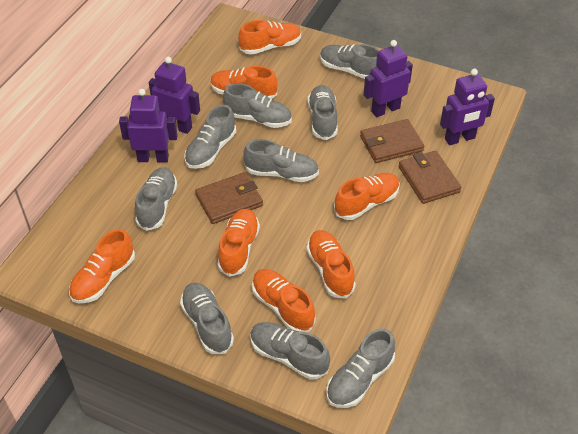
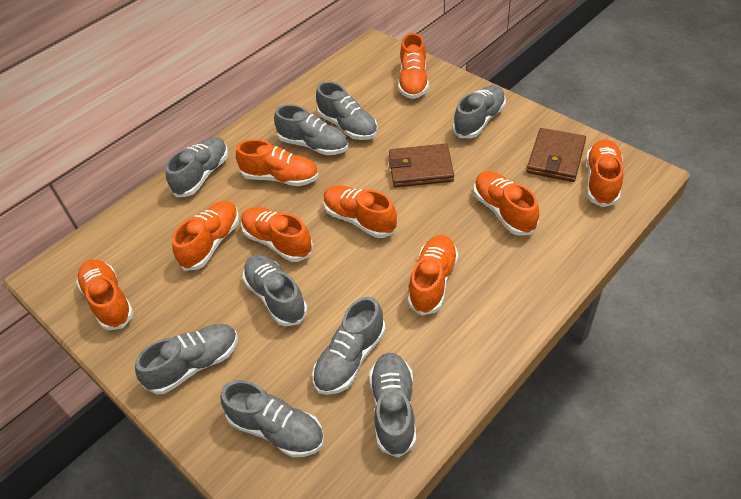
brown wallet: [195,172,263,224] [360,119,424,163] [398,151,462,204] = 3 -> [389,144,454,187] [527,128,586,182] = 2
orange shoe: [69,229,135,303] [211,66,277,99] [217,209,260,277] [238,20,301,55] [252,269,316,332] [306,230,356,299] [334,173,400,220] = 7 -> [76,260,134,330] [172,201,239,271] [236,139,319,186] [241,207,313,262] [323,185,397,238] [398,33,429,99] [408,235,458,316] [474,171,539,236] [586,139,623,207] = 9
purple robot: [119,89,177,163] [149,57,200,134] [363,40,413,117] [440,69,495,145] = 4 -> none = 0

